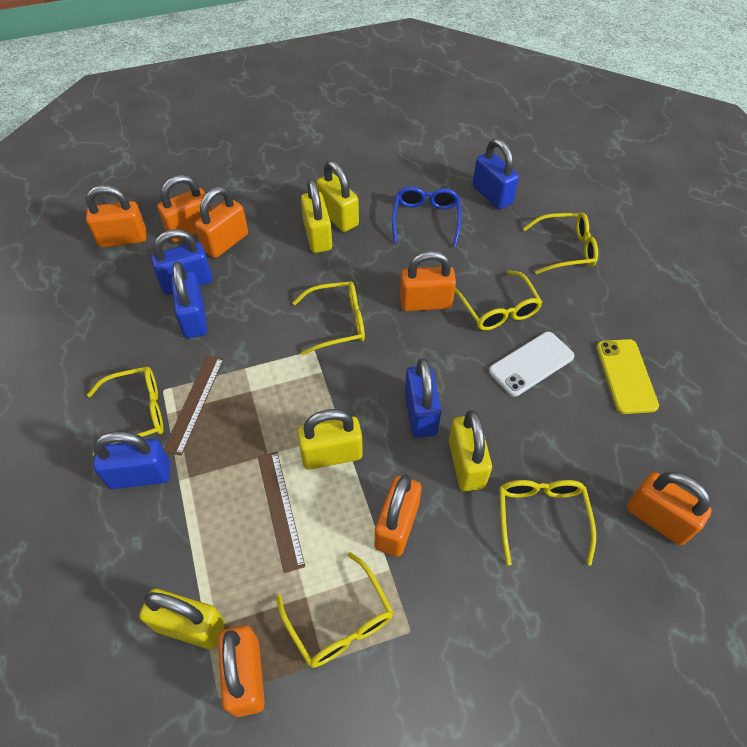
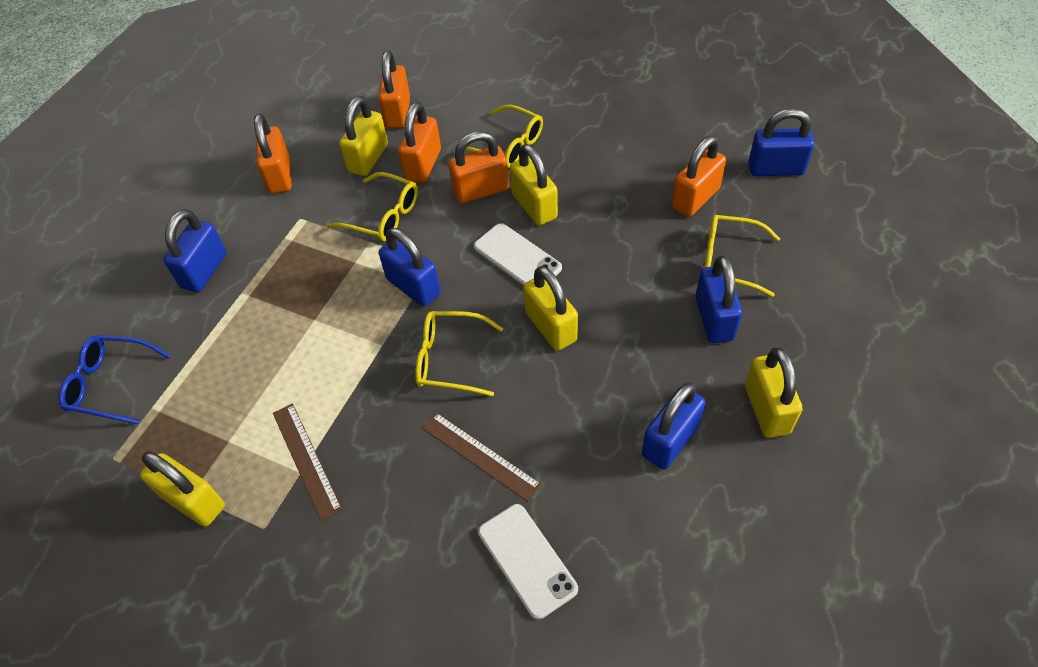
orange padlock: [86,185,146,247] [157,175,212,242] [195,186,248,258] [218,625,265,717] [375,474,422,557] [400,251,456,311] [627,472,712,545] = 7 -> [254,114,291,194] [378,50,410,129] [398,102,441,183] [449,131,509,204] [672,136,726,217] = 5
white phone: [489,332,575,397] = 1 -> [474,223,562,285] [478,504,578,619] = 2
yellow glasses: [87,366,163,456] [276,552,393,668] [292,281,365,356] [455,270,542,330] [499,480,596,566] [523,212,598,274] = 6 -> [328,172,418,242] [415,311,503,396] [465,105,543,168] [704,215,780,297] = 4
yellow phone: [596,339,659,414] = 1 -> none = 0

